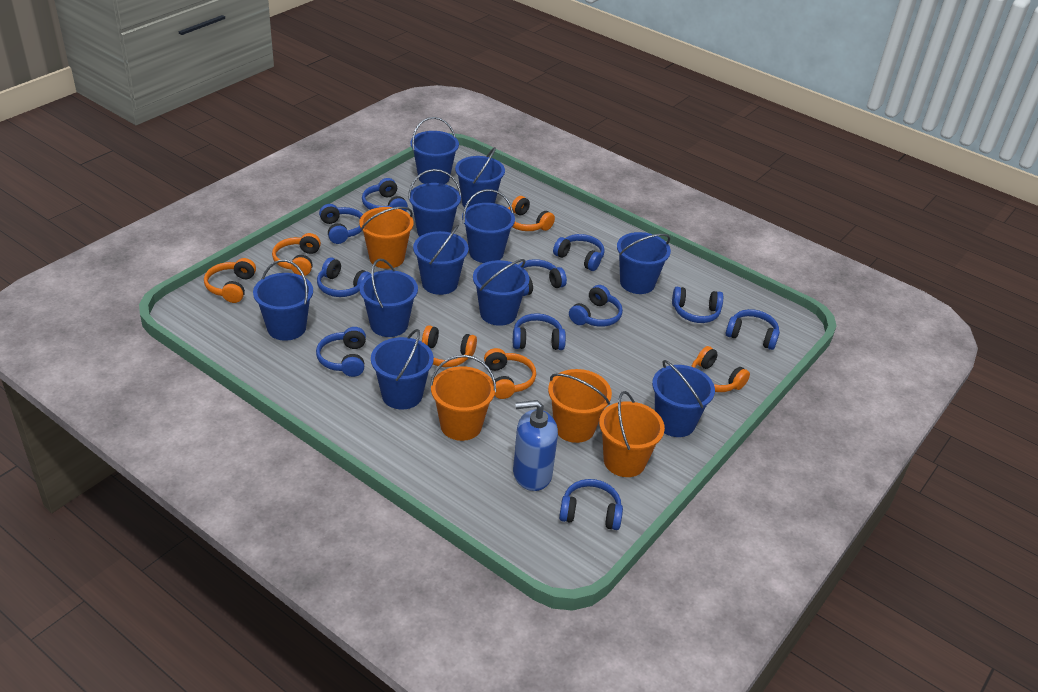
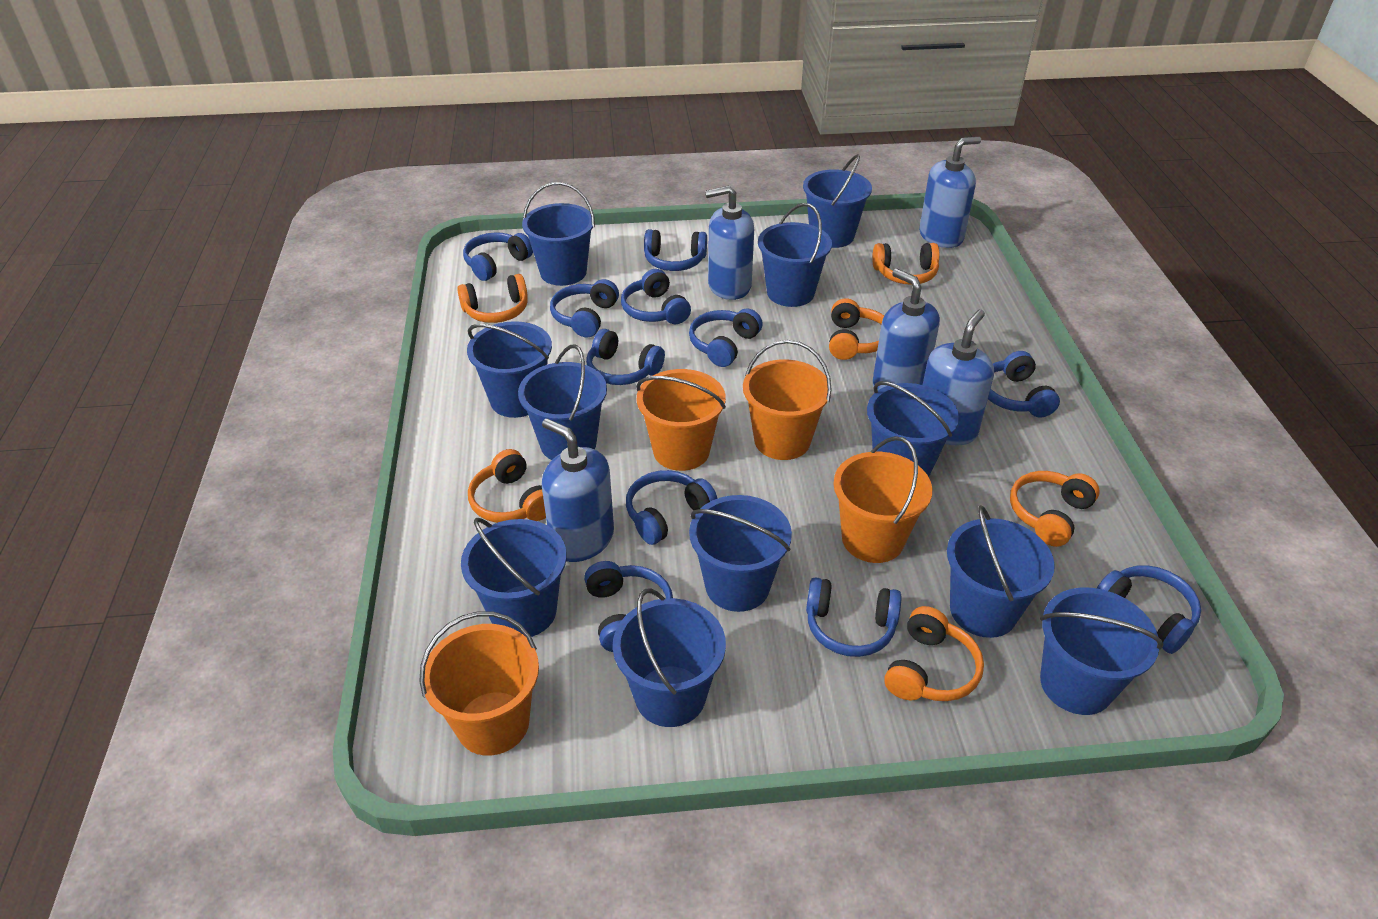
blue soap dispenser: [513,400,558,491] = 1 -> [542,419,614,562] [705,186,754,300] [872,269,940,390] [919,137,981,248] [923,310,994,446] = 5

